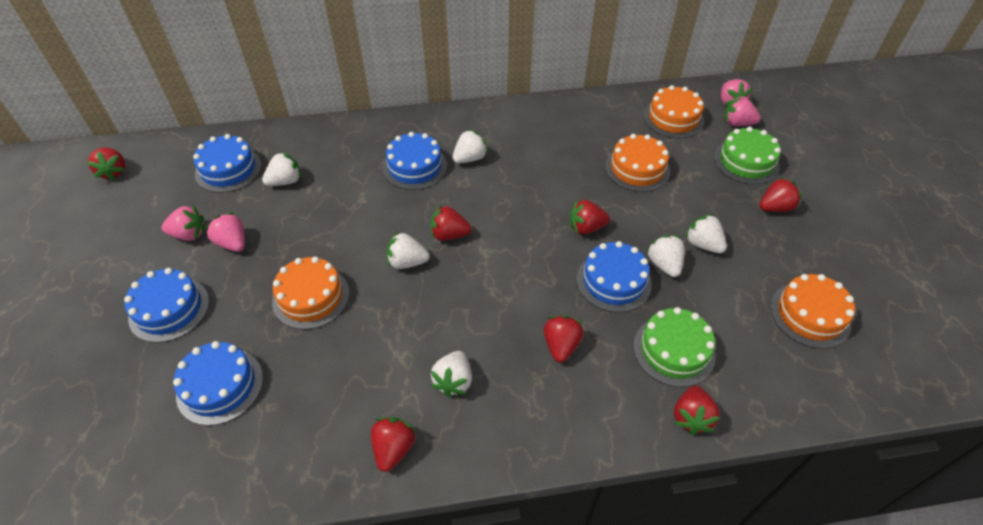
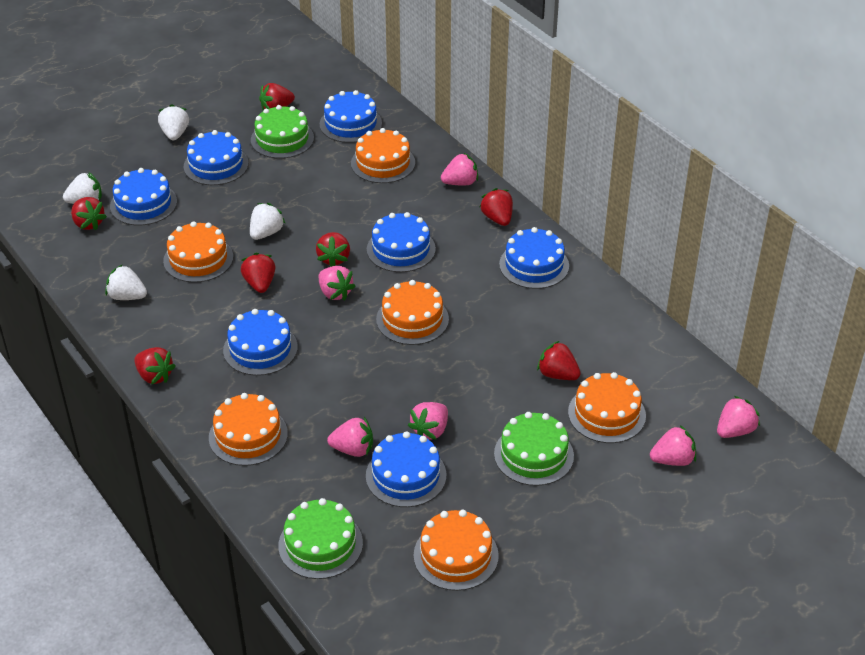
blue cake: [124,268,209,343] [173,341,263,426] [193,134,262,193] [383,132,447,190] [577,241,652,312] = 5 -> [110,168,177,226] [184,130,249,185] [223,309,298,376] [320,90,382,143] [366,431,446,507] [367,212,436,272] [499,227,569,289] = 7
green cake: [633,307,716,387] [714,127,781,184] = 2 -> [251,105,314,158] [278,498,363,579] [494,412,574,486] = 3
orange cake: [272,257,349,329] [605,134,670,192] [643,85,704,138] [770,274,855,349] = 4 -> [163,221,233,282] [209,393,288,466] [351,128,415,183] [376,280,449,345] [413,510,499,591] [568,372,646,443] = 6
pink strawberry: [161,205,205,241] [205,212,245,252] [721,79,752,107] [724,96,761,126] = 4 -> [319,266,355,301] [327,417,373,457] [408,402,448,440] [441,153,478,185] [650,425,696,466] [717,396,760,438] = 6
white strawberry: [262,152,301,186] [387,232,430,269] [431,351,472,397] [452,129,488,163] [646,235,685,277] [685,214,727,253] = 6 -> [63,172,102,204] [105,264,147,300] [158,104,189,141] [250,203,286,240] = 4

